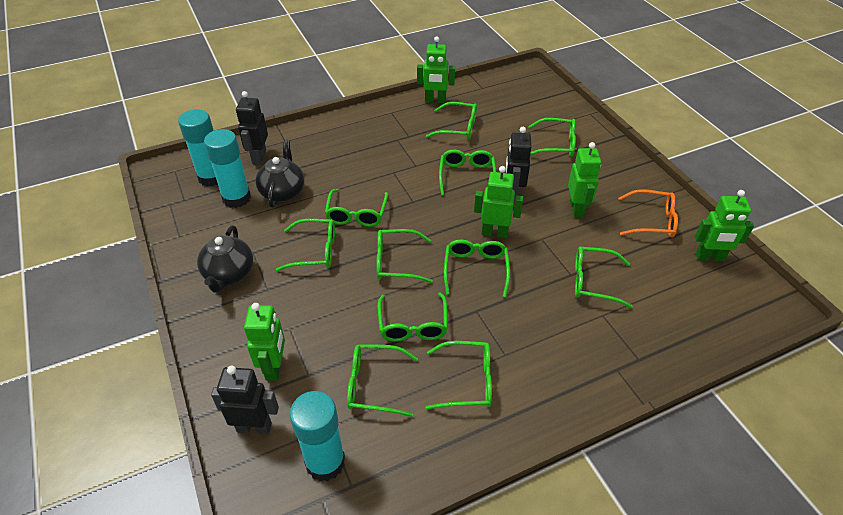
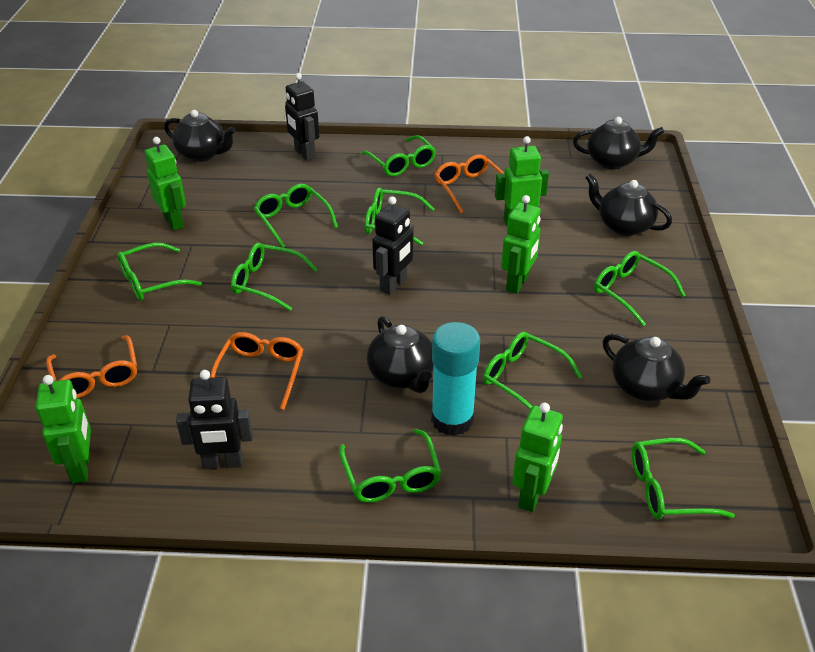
black teapot: [197,226,253,293] [256,140,305,208] = 2 -> [164,110,236,162] [367,316,434,393] [573,117,664,169] [585,174,672,236] [603,334,710,401] = 5
green glasses: [276,219,335,271] [325,189,388,227] [347,344,418,417] [376,229,433,283] [378,292,448,342] [426,102,477,140] [426,341,492,410] [439,149,496,195] [444,239,510,297] [528,118,576,157] [575,246,633,309] = 11 -> [117,242,202,301] [231,243,318,311] [254,184,338,248] [339,429,442,503] [360,135,436,177] [365,187,434,246] [483,332,583,410] [594,251,686,326] [632,438,735,520] = 9
orange glasses: [618,190,678,237] = 1 -> [46,335,137,398] [210,332,303,410] [434,154,504,213] = 3
turquoise glue stick: [178,109,218,187] [204,129,251,208] [290,391,345,481] = 3 -> [431,322,480,436] = 1

